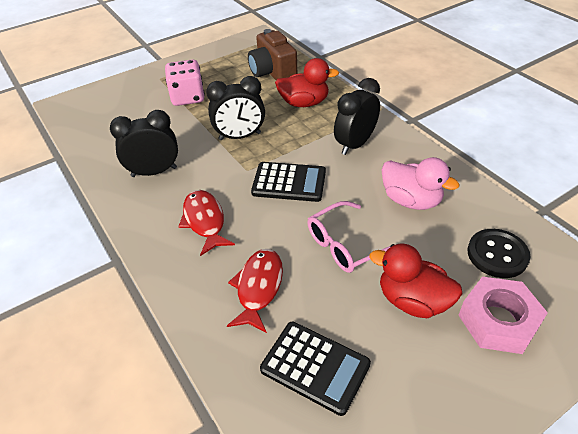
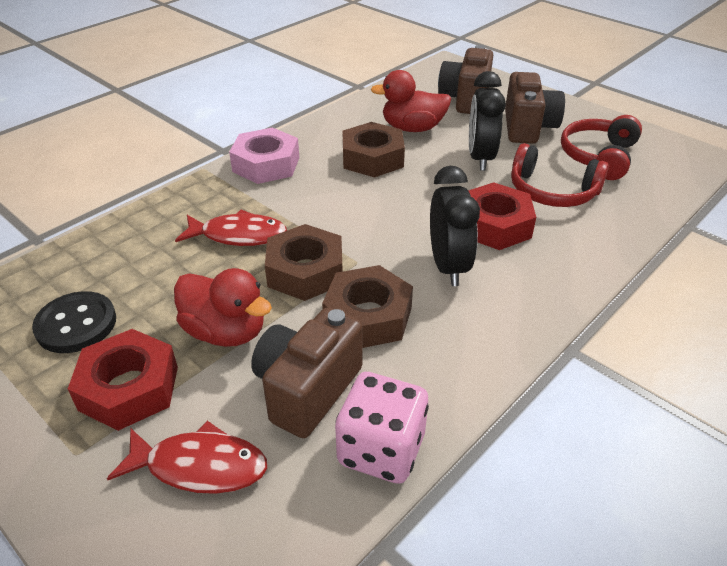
black calculator: [251,162,326,202] [260,322,371,416] = 2 -> none = 0
black clock: [110,110,178,177] [206,76,265,140] [334,78,380,155] = 3 -> [430,166,480,286] [469,71,506,171] = 2
brown camera: [248,29,297,80] = 1 -> [251,308,362,438] [438,45,493,114] [505,72,565,144] = 3
brown nut: none = 0 -> [265,224,343,301] [322,265,413,348] [342,122,405,178] = 3
pink duck: [382,157,459,210] = 1 -> none = 0
pink glasses: [307,201,391,273] = 1 -> none = 0
red headphones: none = 0 -> [511,143,609,207] [561,115,642,180] = 2
red nut: none = 0 -> [68,329,178,431] [468,182,536,250] = 2

